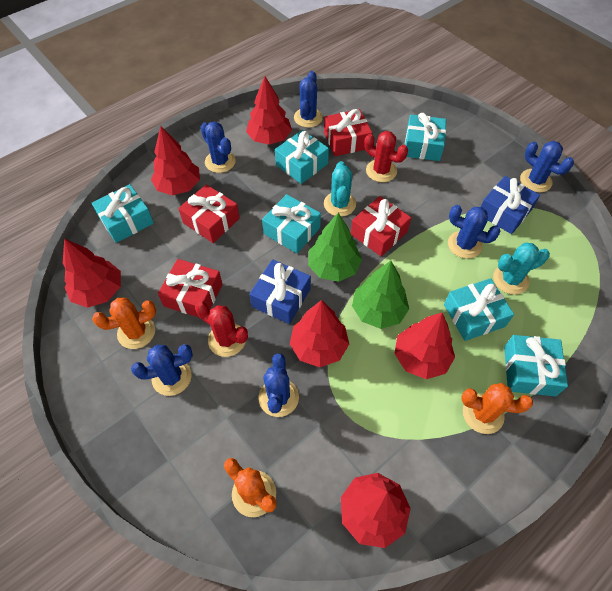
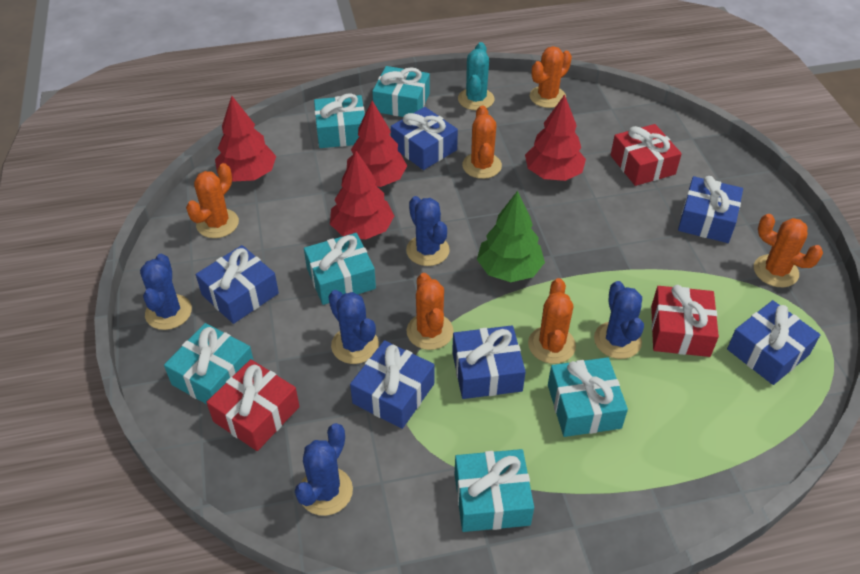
blue cactus: [131,344,193,396] [200,121,236,173] [258,353,299,417] [294,71,323,128] [448,205,501,259] [520,141,574,193] = 6 -> [140,254,192,330] [295,423,353,516] [329,290,379,364] [406,196,450,266] [594,281,644,359] = 5
blue gift: [249,259,311,324] [481,176,540,234] = 2 -> [196,245,279,324] [350,340,434,429] [391,107,458,170] [452,325,526,399] [678,176,743,243] [727,300,820,385] = 6
green tree: [308,213,362,282] [352,261,409,329] = 2 -> [477,191,545,282] = 1
orange cactus: [92,298,156,349] [224,458,277,517] [461,383,533,434] = 3 -> [186,163,239,238] [407,273,454,350] [462,105,502,179] [528,278,576,364] [530,46,572,108] [754,214,823,287] = 6
red cactus: [195,301,248,357] [364,131,408,182] = 2 -> none = 0
red gift: [158,259,223,318] [178,184,240,243] [324,109,372,156] [351,196,411,256] = 4 -> [206,359,300,451] [611,124,682,186] [651,285,719,357] = 3
red tree: [63,239,121,308] [151,126,200,195] [246,76,292,145] [290,300,349,367] [341,473,411,548] [394,313,455,379] = 6 -> [215,96,276,182] [330,151,394,240] [347,101,407,187] [525,94,586,181] = 4
turquoise cactus: [324,161,356,217] [493,243,550,295] = 2 -> [458,42,494,110] = 1

